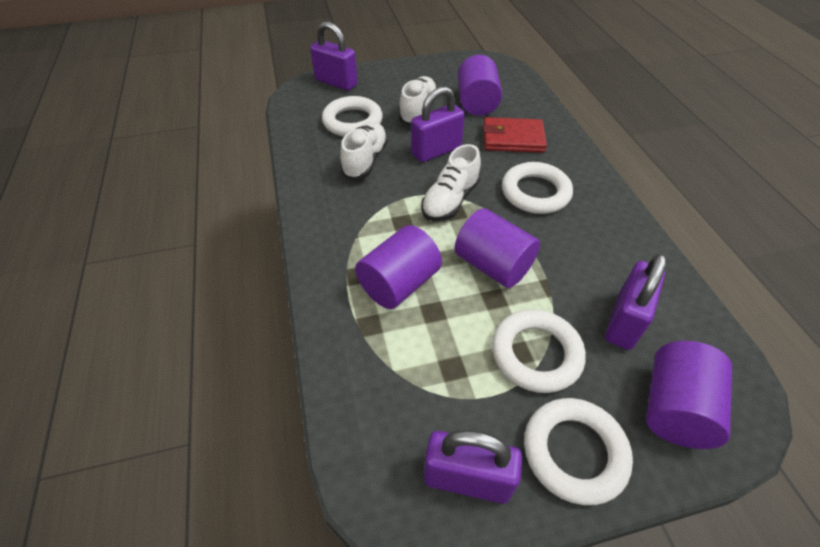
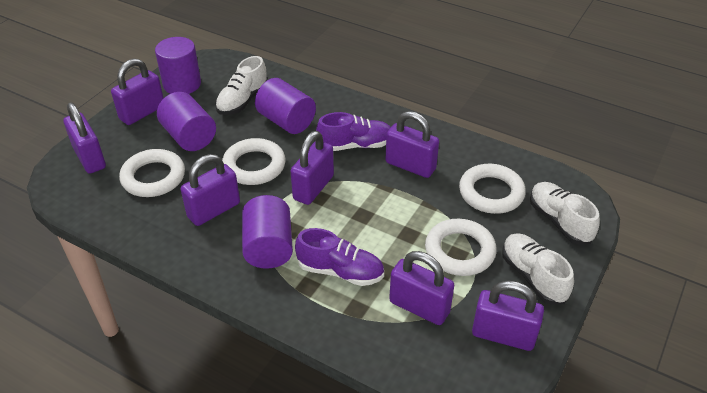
purple padlock: [310,22,358,91] [411,87,465,162] [424,430,522,504] [605,253,667,350] = 4 -> [63,102,106,174] [111,59,164,125] [181,154,240,226] [291,131,334,205] [385,111,439,178] [389,251,454,325] [472,281,544,351] = 7
purple shoe: none = 0 -> [295,228,384,286] [316,112,391,151] = 2
red wallet: [483,117,547,153] = 1 -> none = 0

